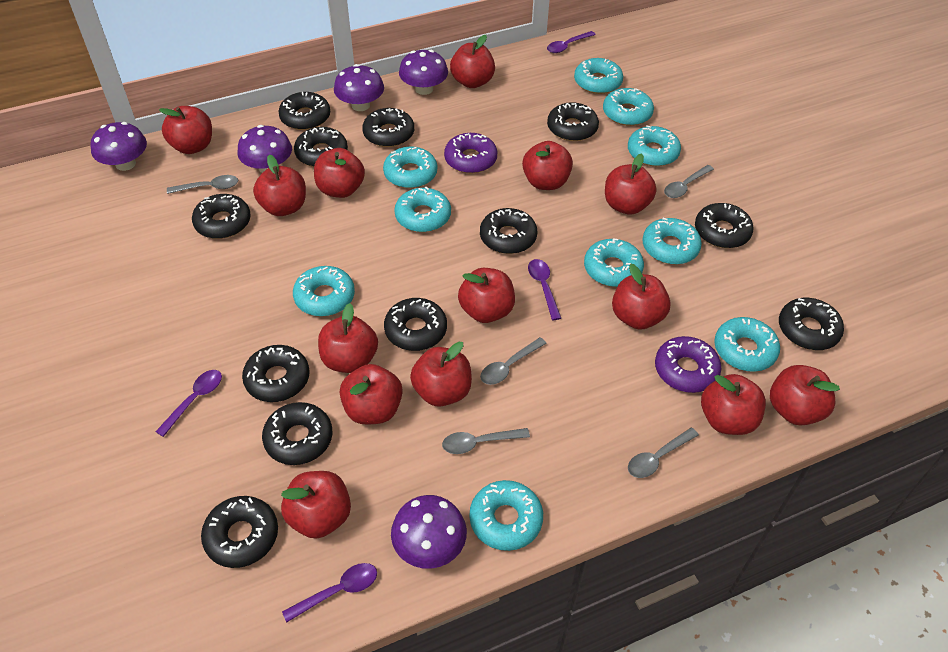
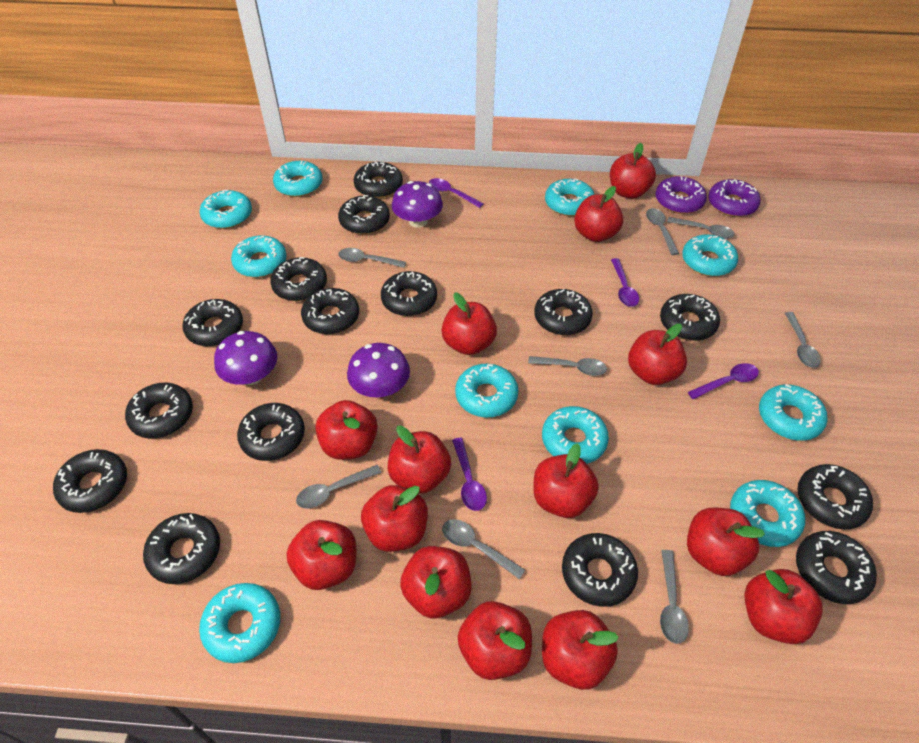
black donut: [192,194,251,239] [201,496,278,568] [242,345,310,402] [262,402,333,465] [278,92,330,130] [294,127,348,167] [362,108,414,147] [384,298,447,351] [480,208,537,254] [547,102,599,141] [695,203,754,248] [779,298,844,350] = 12 -> [53,449,127,513] [125,382,193,438] [143,513,220,584] [182,299,243,346] [237,403,305,461] [270,257,327,301] [301,288,359,334] [338,195,390,234] [354,162,403,198] [381,271,437,316] [534,289,593,335] [562,533,638,607] [660,294,720,341] [796,531,877,604] [798,464,873,530] = 15
grey spoon: [167,175,238,194] [442,428,530,454] [480,337,547,385] [628,428,699,478] [664,165,714,198] = 5 -> [296,465,381,509] [338,248,406,268] [442,519,525,579] [528,356,607,376] [646,208,679,255] [660,550,689,644] [667,217,735,239] [785,312,821,368] = 8
purple mushroom: [90,122,147,171] [238,125,292,173] [334,64,384,111] [391,495,467,569] [399,50,448,95] = 5 -> [214,331,277,385] [347,343,410,397] [392,181,443,228] = 3

